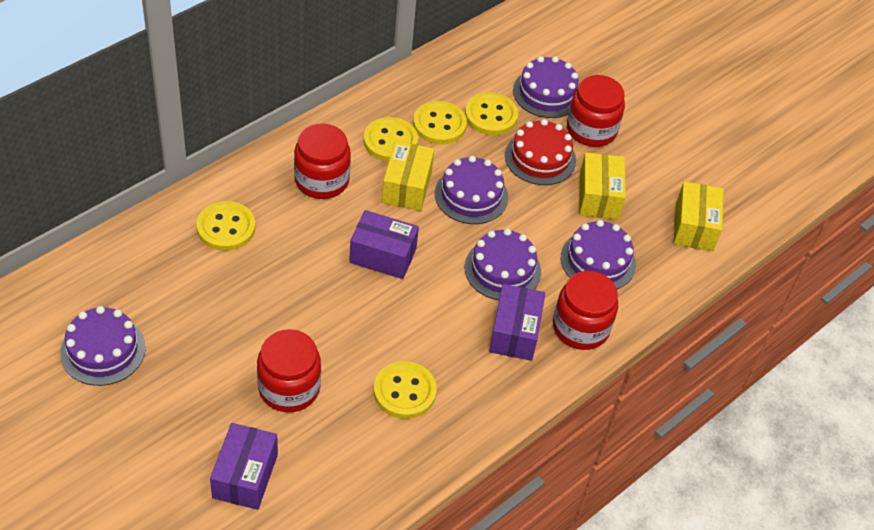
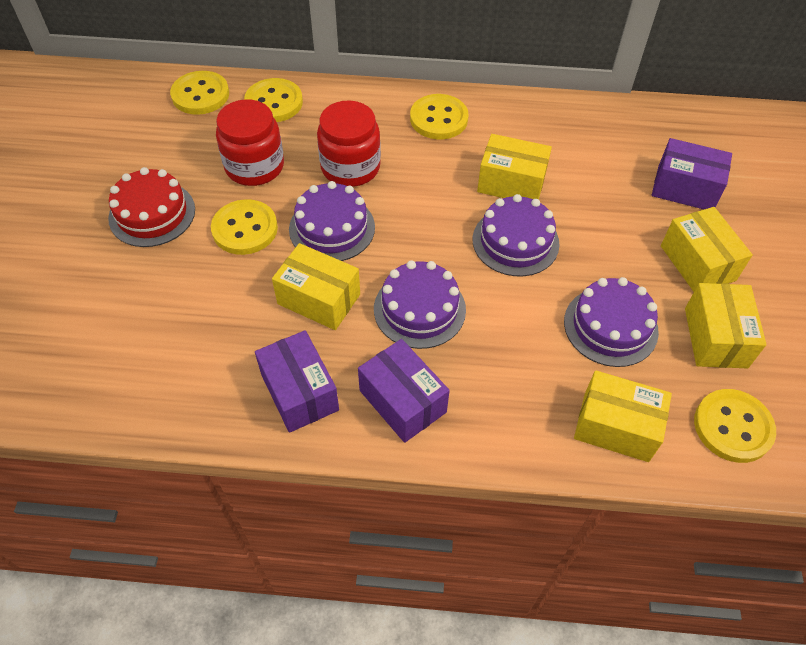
purple cake: [60,306,146,386] [435,156,508,224] [464,228,541,300] [513,56,579,118] [561,220,636,289] = 5 -> [289,181,375,261] [374,260,466,349] [472,194,560,276] [564,277,659,367] = 4
red jar: [257,329,321,412] [294,124,351,199] [553,271,618,350] [567,75,625,147] = 4 -> [216,99,284,186] [317,100,381,187] = 2
yellow box: [382,141,434,211] [579,153,626,220] [673,181,724,251] = 3 -> [272,243,360,330] [477,134,552,199] [574,370,672,462] [661,207,753,292] [685,283,767,368] = 5

